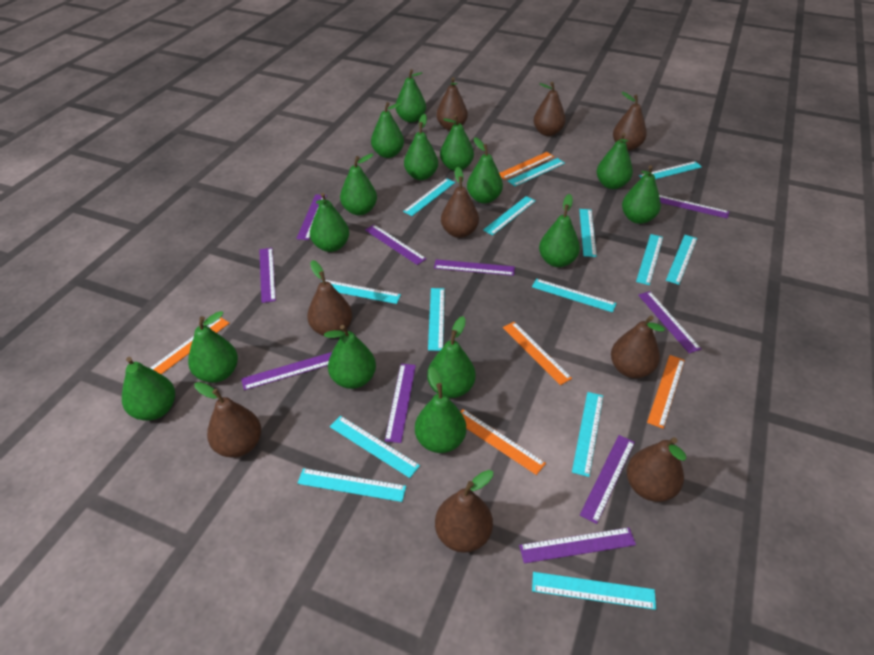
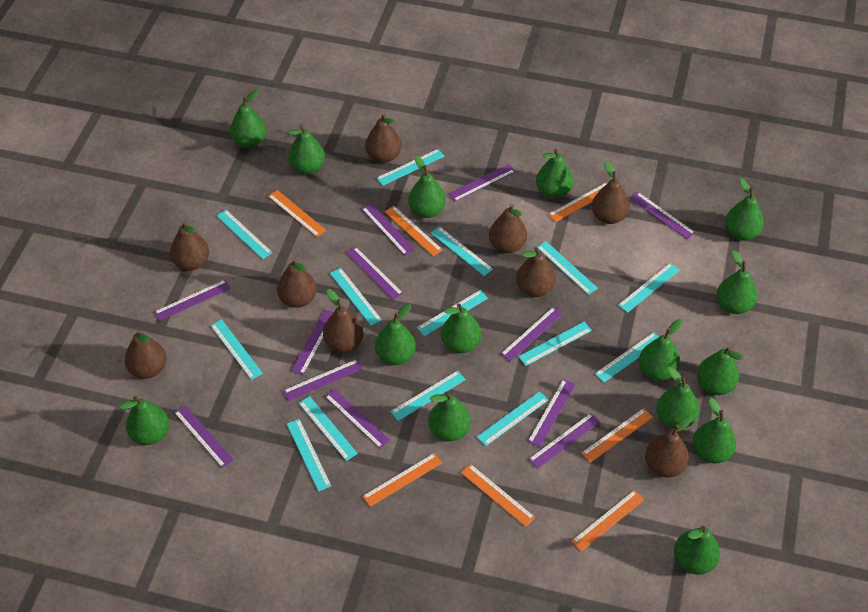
orange ruler: [150,317,229,374] [461,409,546,475] [499,152,554,180] [503,322,572,385] [647,355,685,429] = 5 -> [268,190,326,237] [362,453,442,507] [385,206,443,256] [461,464,535,527] [548,182,607,222] [571,490,644,551] [581,408,653,463] = 7
purple ruler: [241,352,332,390] [259,248,276,303] [296,194,327,240] [365,225,426,265] [385,364,416,443] [434,259,515,276] [519,527,636,563] [580,435,635,524] [638,291,701,353] [659,195,729,219] = 10 -> [154,279,231,321] [174,405,234,468] [283,359,363,401] [291,310,334,375] [325,389,391,449] [346,247,404,300] [361,203,415,255] [448,164,516,202] [501,307,563,362] [528,379,576,447] [528,413,600,469] [630,192,696,240] = 12

